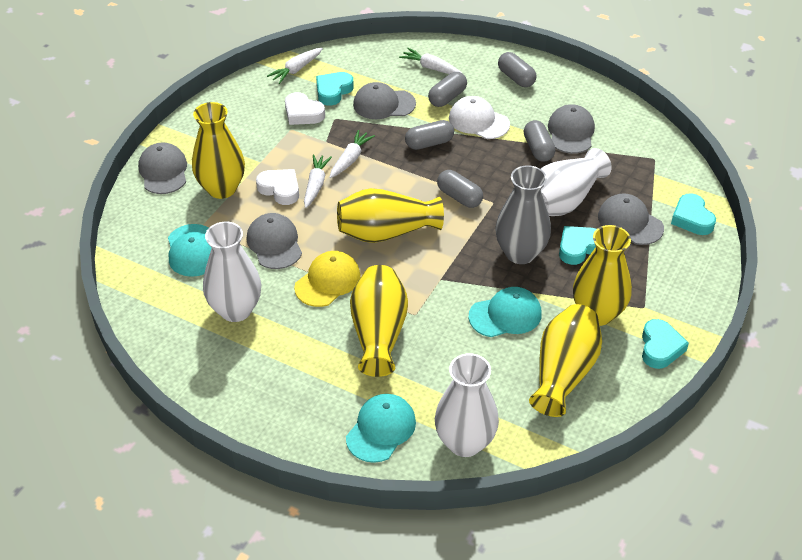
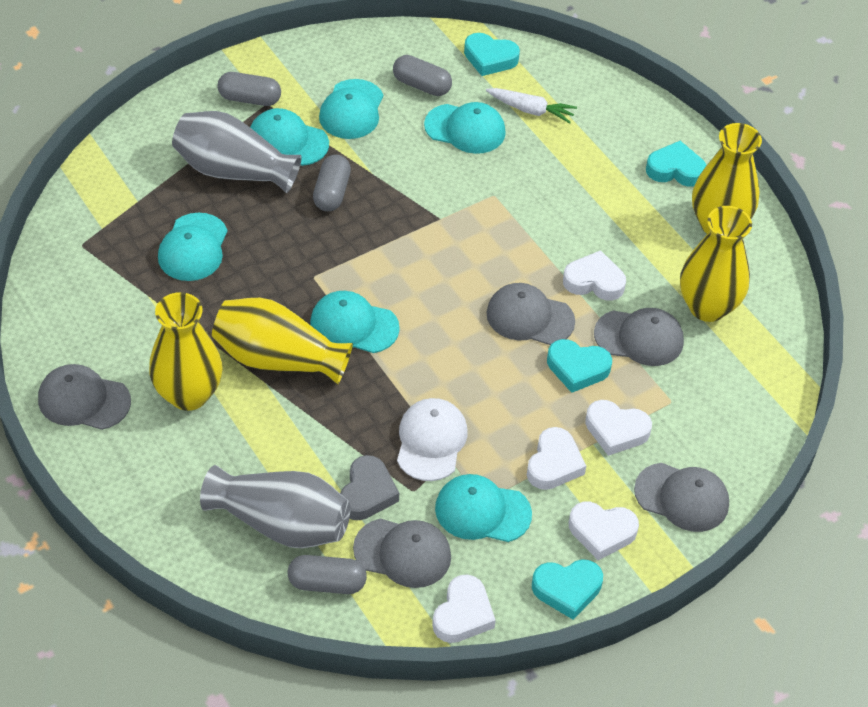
grey capsule: [405,120,454,150] [428,72,467,107] [437,170,483,208] [498,52,537,87] [524,120,555,162] = 5 -> [217,72,281,106] [288,555,367,594] [313,155,351,211] [393,55,452,96] = 4
grey heart: none = 0 -> [340,455,399,520] = 1
grey vase: [495,165,551,264] = 1 -> [172,111,302,193] [200,465,351,548] = 2
turquoise cap: [168,224,212,277] [346,394,416,463] [468,287,542,337] = 3 -> [158,213,227,281] [250,108,329,166] [310,291,400,353] [319,79,383,139] [424,102,506,154] [435,474,532,542] = 6
white carrot: [267,48,323,84] [304,154,332,208] [330,130,375,178] [399,48,460,74] = 4 -> [486,88,577,124] = 1
white heart: [256,169,299,205] [285,92,325,125] = 2 -> [432,575,496,643] [527,427,586,490] [563,250,626,301] [568,502,639,560] [585,400,652,456] = 5
white vase: [203,222,261,322] [435,353,499,457] [541,148,612,216] = 3 -> none = 0
yellow cap: [294,251,361,307] = 1 -> none = 0
yellow vase: [192,102,245,199] [337,188,444,243] [350,265,408,377] [529,304,602,417] [573,225,632,326] = 5 -> [149,292,223,411] [212,298,353,385] [680,206,752,322] [692,123,762,234] = 4

